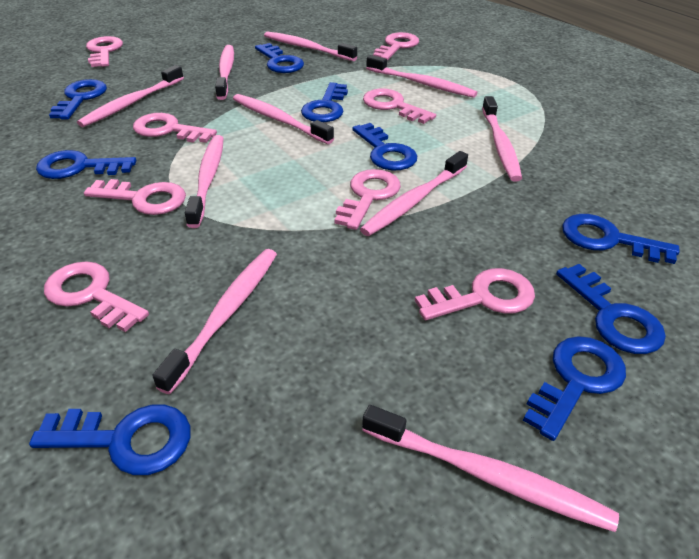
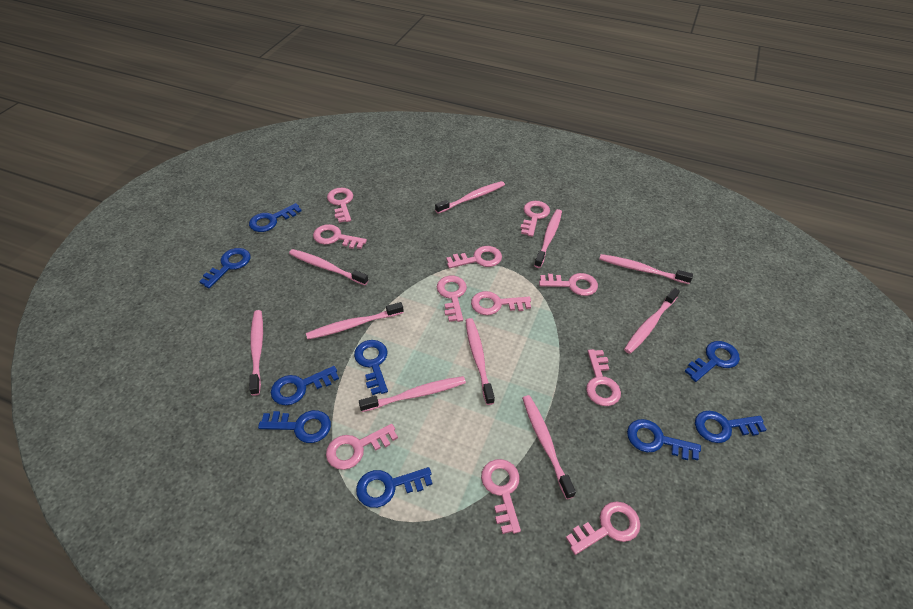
pink key: [44,261,149,332] [84,179,186,215] [86,36,123,67] [133,113,217,143] [334,169,401,230] [363,89,436,124] [373,32,419,60] [415,268,535,320] = 8 -> [313,224,367,249] [326,424,398,470] [327,188,353,223] [437,276,467,322] [446,246,502,268] [471,291,531,315] [481,459,521,534] [520,201,550,237] [539,273,598,296] [566,501,640,555] [586,349,621,406] = 11

